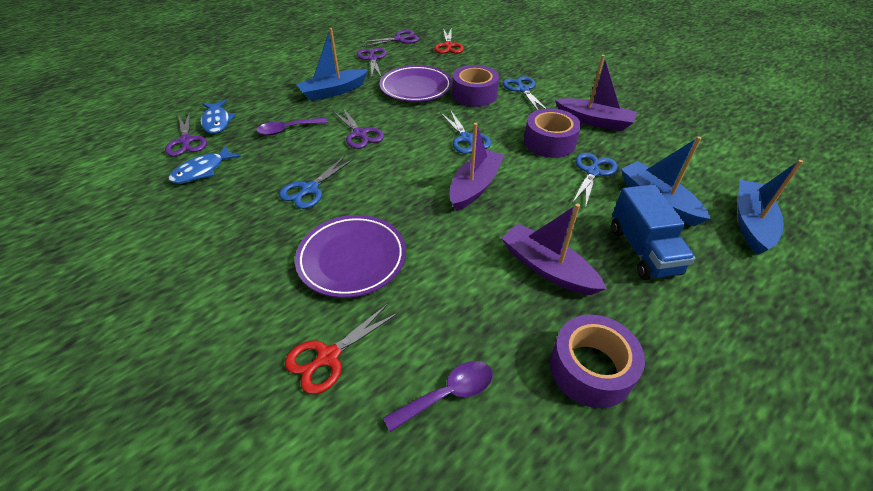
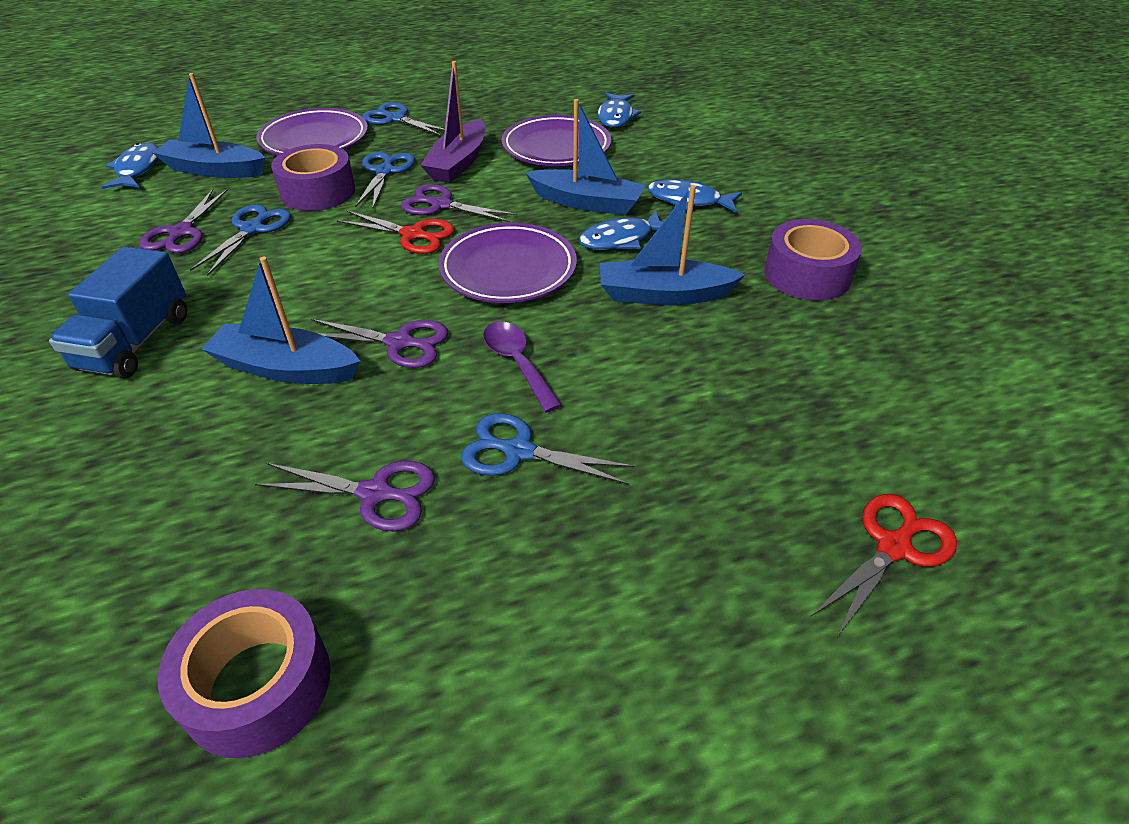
blue boat: [296,28,368,101] [621,136,711,226] [738,160,803,255] = 3 -> [152,73,265,178] [202,257,360,384] [525,99,646,215] [600,185,745,305] = 4
blue fish: [168,145,241,184] [201,100,236,134] = 2 -> [101,143,159,189] [579,211,663,250] [598,93,641,128] [647,179,742,213] = 4
purple boat: [449,123,504,211] [501,203,607,295] [555,55,637,131] = 3 -> [420,61,486,183] = 1
purple plate: [295,215,406,298] [379,65,452,102] = 2 -> [256,108,368,155] [438,223,577,303] [502,115,612,166] = 3
purple spoon: [256,118,328,136] [383,361,493,432] = 2 -> [483,321,562,413] = 1

